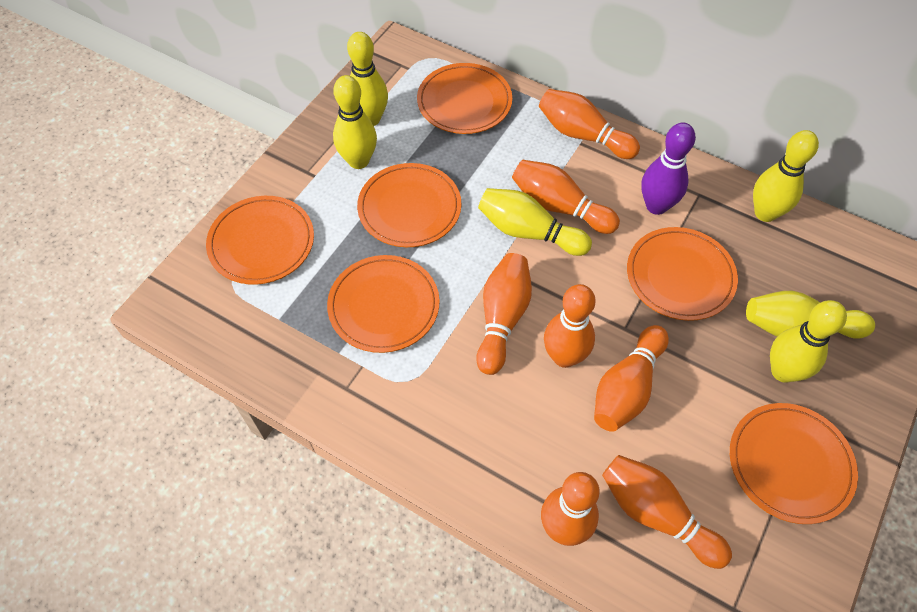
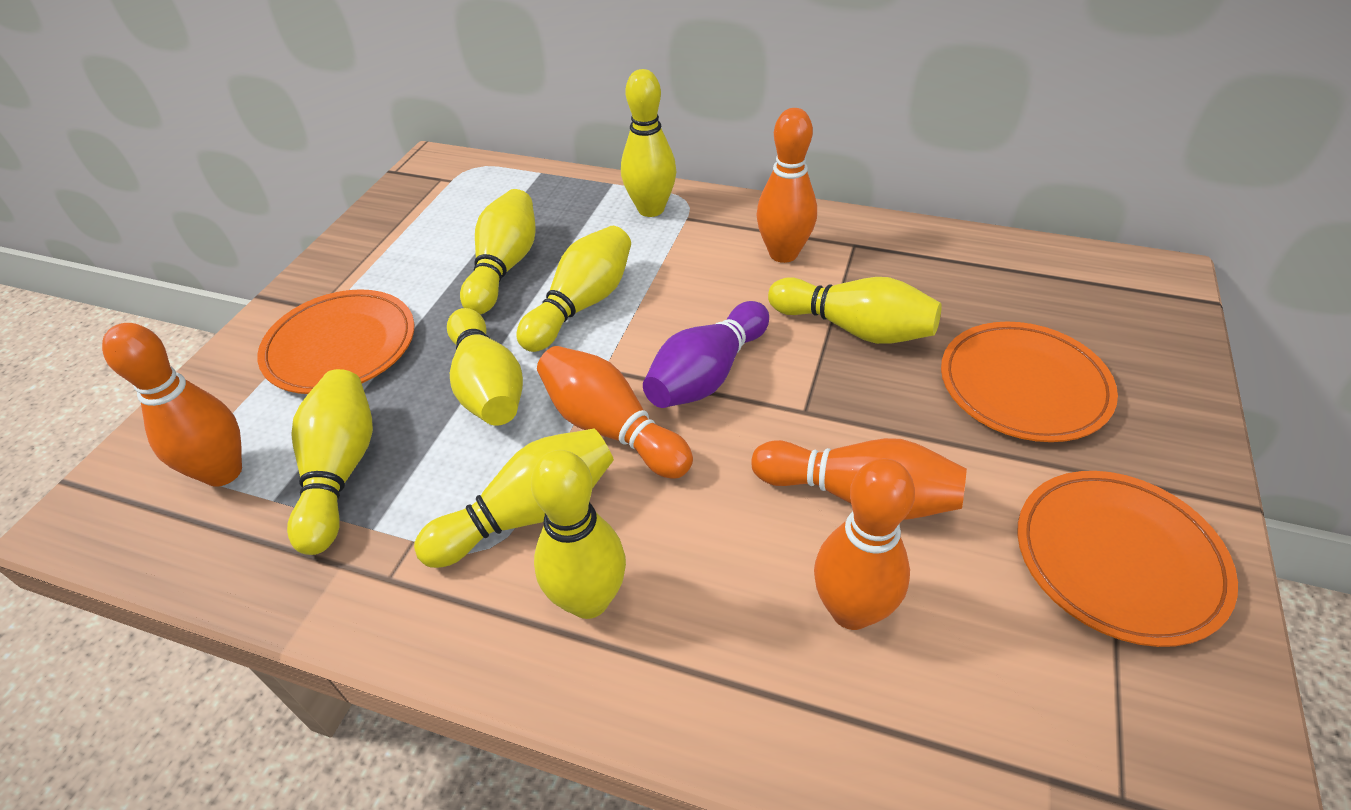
orange bowling pin: [476,253,532,375] [512,160,620,234] [539,89,640,159] [541,472,600,546] [544,284,595,368] [594,325,669,432] [602,455,732,569] = 7 -> [102,323,242,487] [537,346,693,479] [751,438,967,520] [756,108,817,263] [814,458,915,630] = 5
orange plate: [206,196,314,285] [327,255,440,353] [357,163,461,247] [417,63,512,134] [627,227,738,321] [730,403,858,524] = 6 -> [257,289,414,394] [941,322,1118,442] [1017,471,1238,647] = 3
yellow bowling pin: [333,75,377,169] [347,32,388,126] [478,188,592,256] [746,291,875,339] [753,130,819,222] [770,300,847,383] = 6 -> [287,369,373,555] [414,429,614,568] [447,308,523,426] [460,189,536,315] [516,226,631,352] [531,450,626,619] [621,69,677,217] [768,277,942,344] = 8

